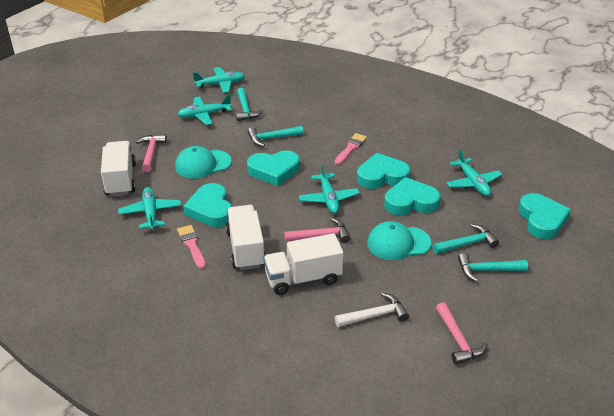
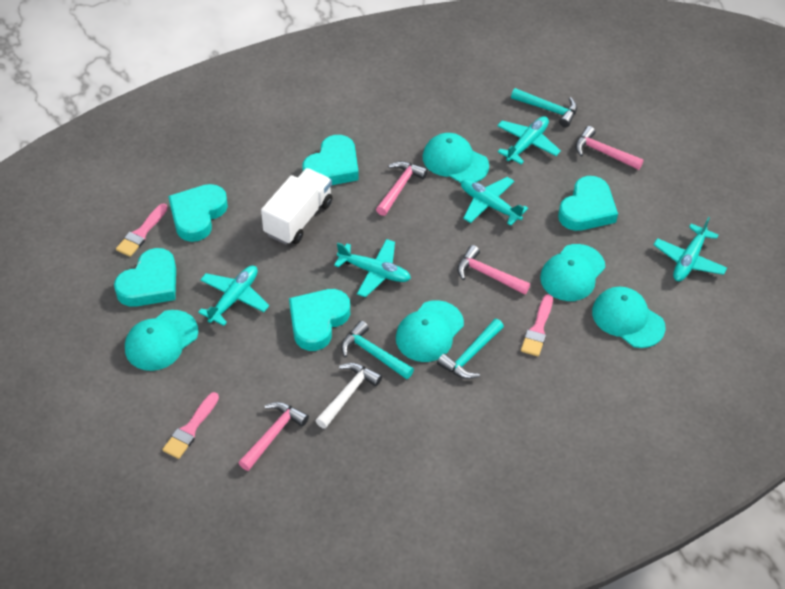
pink brush: [177,225,206,269] [334,133,367,165] = 2 -> [116,203,168,257] [162,392,219,459] [521,294,553,356] = 3
pink hammer: [136,134,167,172] [284,218,350,243] [436,302,487,365] = 3 -> [238,402,309,471] [376,161,428,216] [457,245,530,295] [575,126,644,170] = 4
turquoise cap: [175,146,232,179] [367,221,431,260] = 2 -> [125,310,198,371] [396,300,464,362] [423,133,489,183] [540,244,605,301] [592,287,666,348] = 5
turquoise hammer: [236,88,263,121] [247,126,304,147] [433,224,499,254] [458,253,528,282] = 4 -> [341,321,414,379] [437,319,504,379] [511,88,577,127] = 3
white truck: [101,141,136,196] [226,205,266,270] [263,233,343,295] = 3 -> [261,168,333,245] = 1

